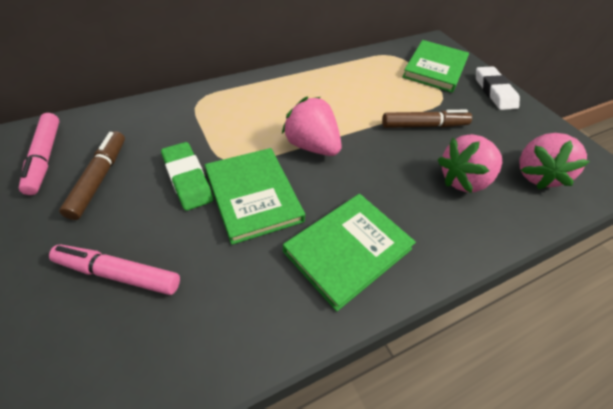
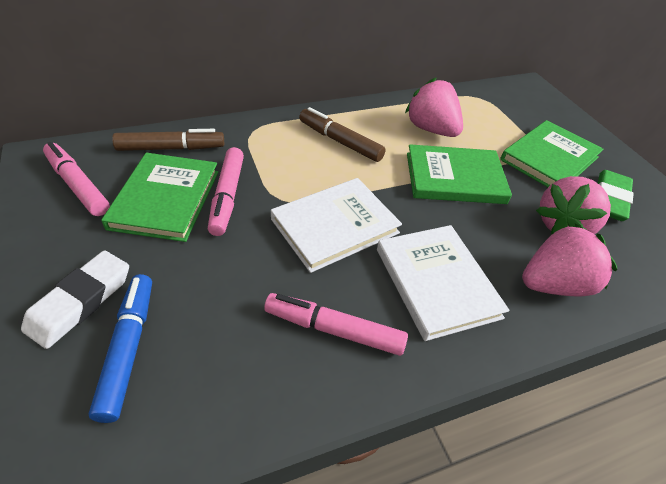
blue marker: none = 0 -> [89,274,152,423] = 1
pink marker: [19,113,60,195] [49,245,180,295] = 2 -> [43,142,110,216] [208,147,244,236] [264,293,408,356] = 3
white book: none = 0 -> [271,178,402,273] [377,225,510,341] = 2

